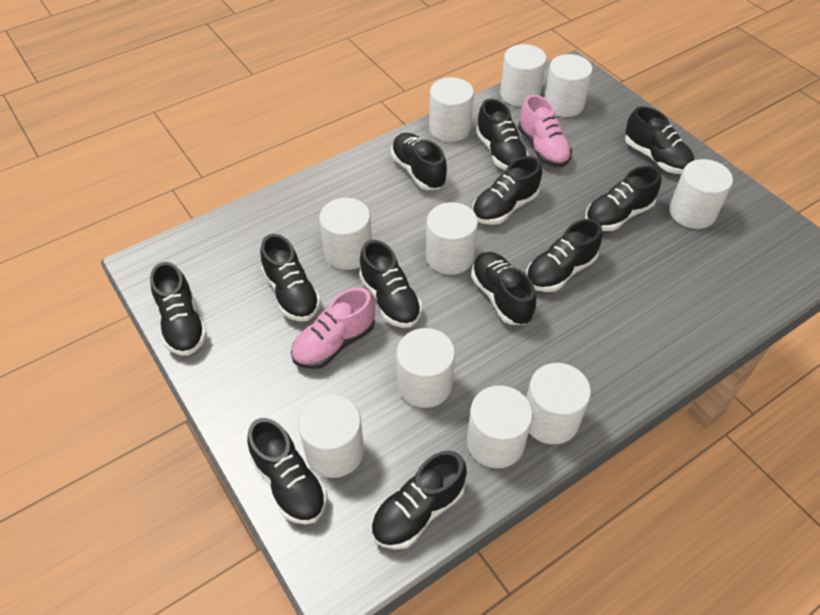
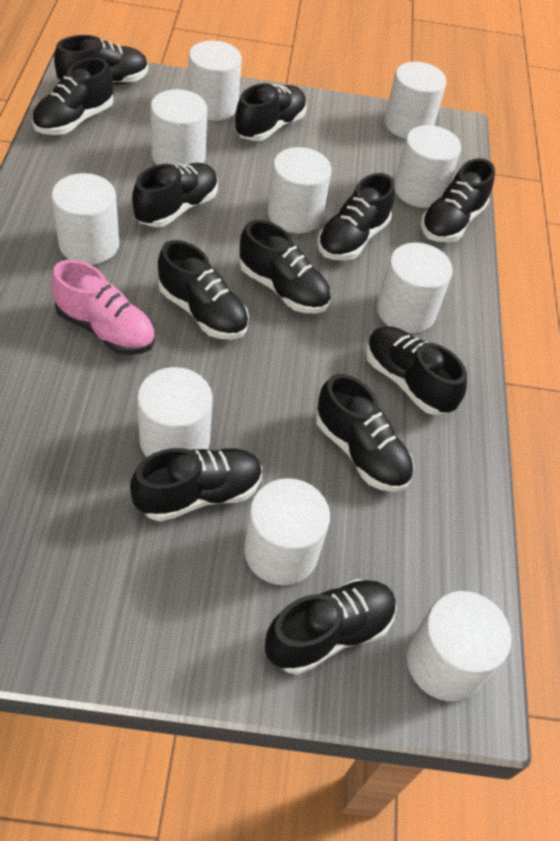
pink shoe: [291,287,375,369] [518,95,572,167] = 2 -> [51,260,155,355] = 1

